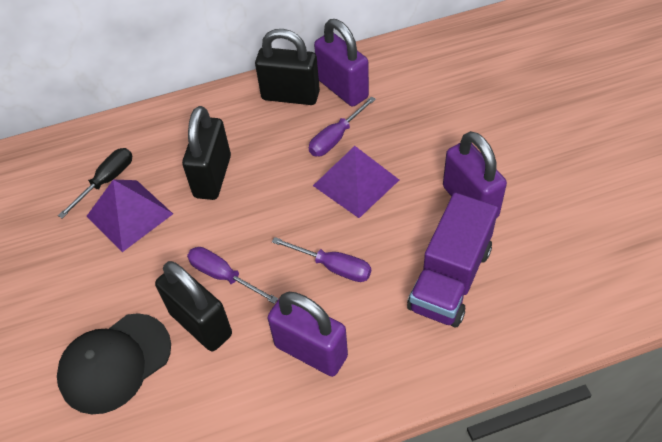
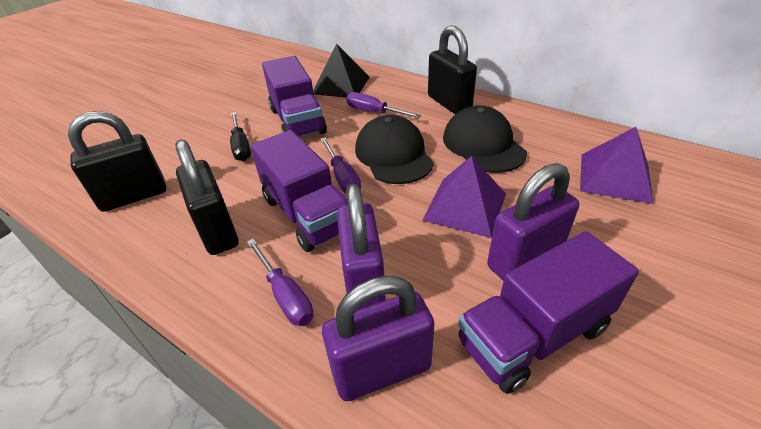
black cap: [57,313,171,414] = 1 -> [355,115,434,184] [443,105,527,173] = 2
black pyramid: none = 0 -> [313,44,370,98] = 1
purple truck: [407,193,498,327] = 1 -> [250,130,348,252] [262,56,327,137] [458,231,639,394] = 3

